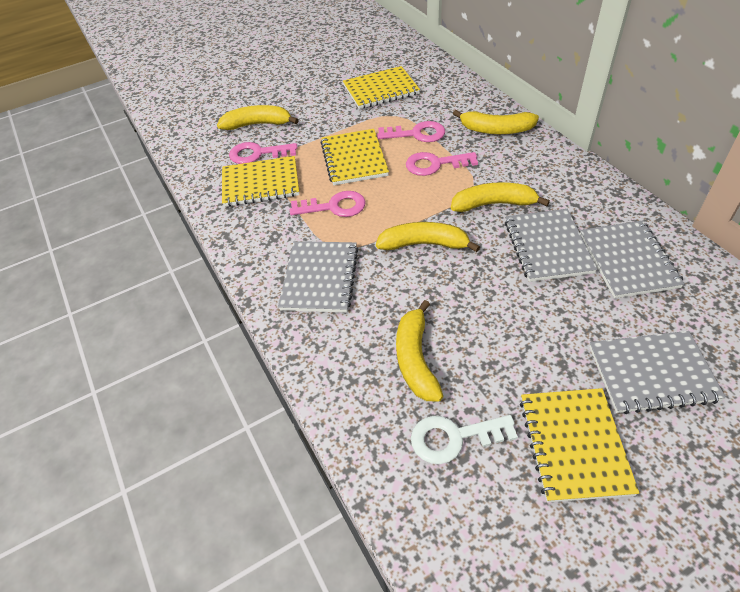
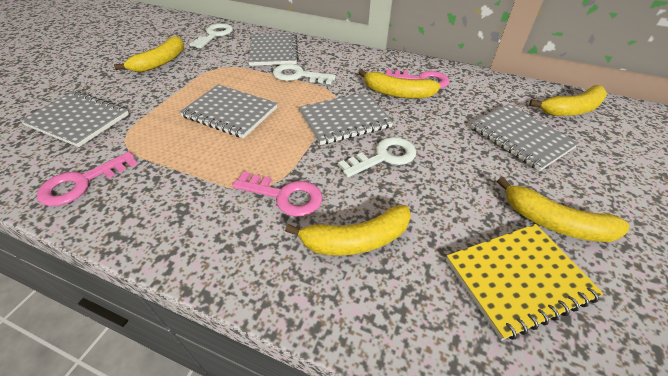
grey notebook: [278,241,359,313] [505,209,598,282] [580,220,685,298] [589,331,726,414] = 4 -> [20,91,129,147] [180,84,277,138] [248,33,299,66] [299,92,393,145] [471,104,579,171] = 5
pink key: [229,142,297,164] [290,191,365,217] [377,121,445,142] [406,152,478,176] = 4 -> [37,152,138,206] [232,171,322,217] [385,69,449,89] = 3
white key: [411,415,518,464] = 1 -> [190,23,233,49] [273,64,336,85] [338,137,416,177] = 3
yellow notebook: [222,156,299,207] [321,129,389,185] [343,66,420,109] [520,388,639,502] = 4 -> [446,224,604,340] = 1

